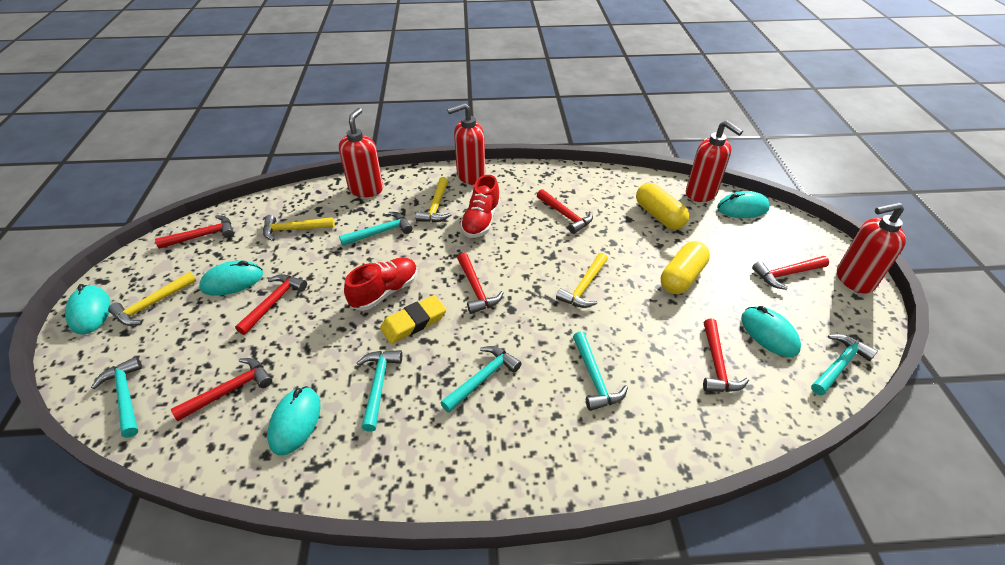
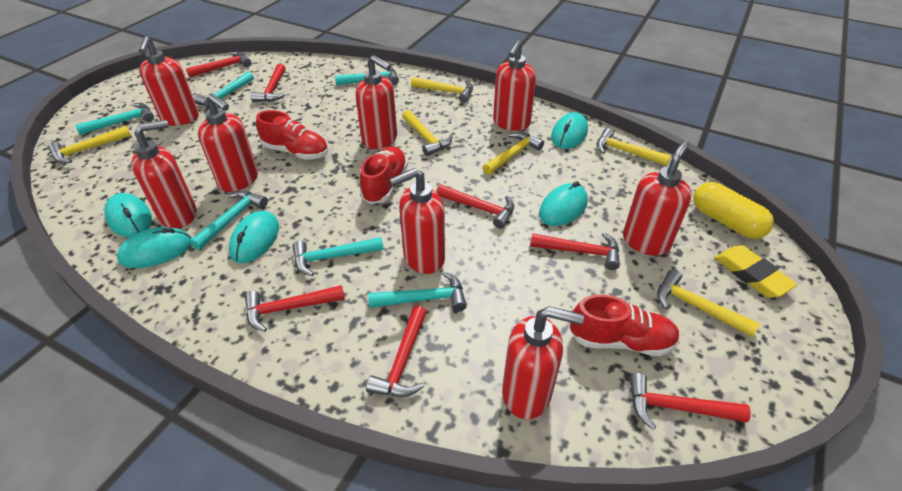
red shoe: [344,257,418,311] [460,175,501,238] = 2 -> [256,110,328,160] [360,146,408,204] [570,295,680,356] = 3
red soap dispenser: [339,108,383,197] [447,103,485,185] [686,120,743,202] [837,202,906,293] = 4 -> [131,120,196,228] [139,36,199,126] [198,93,258,192] [355,55,397,149] [389,168,445,274] [493,40,536,131] [502,306,584,420] [623,140,692,256] = 8
yellow capsule: [636,183,689,230] [661,241,710,294] = 2 -> [693,182,774,239] = 1
yellow hammer: [108,272,196,326] [263,215,335,241] [415,177,451,222] [556,253,608,308] = 4 -> [48,126,131,163] [402,110,453,156] [411,77,473,102] [483,132,544,175] [596,128,671,166] [657,269,760,337] = 6

